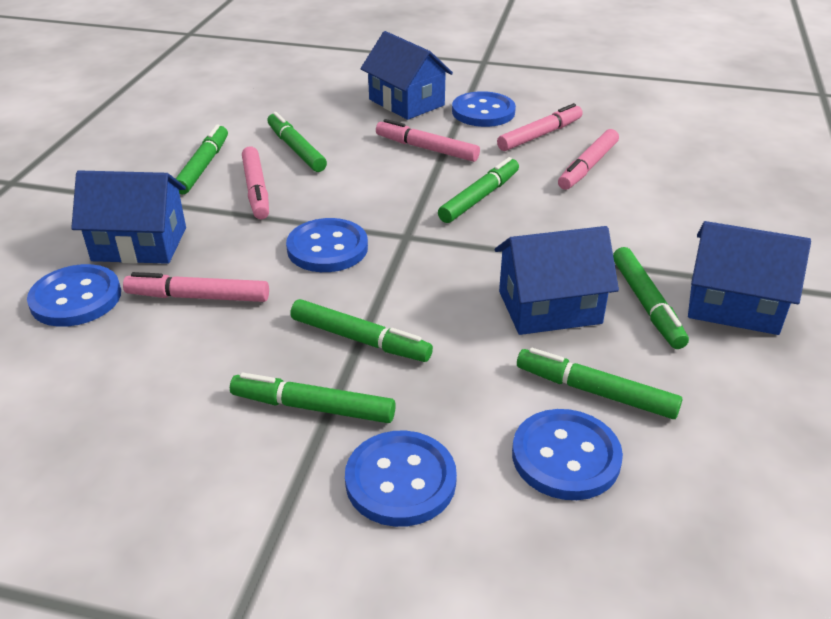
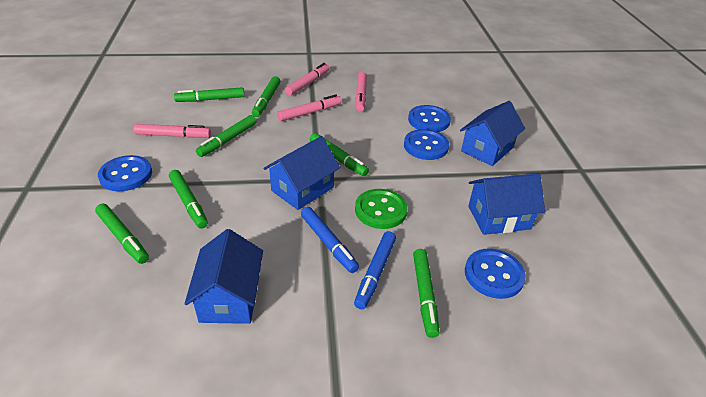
blue button: [27,264,121,327] [286,218,368,272] [345,431,457,527] [452,91,516,127] [512,409,623,500] = 5 -> [98,155,152,191] [404,129,449,160] [408,105,451,132] [465,248,526,299] = 4
blue marker: none = 0 -> [301,207,359,273] [354,231,396,309] = 2
green button: none = 0 -> [355,189,408,229] = 1
pink marker: [123,272,269,302] [242,146,269,219] [376,119,480,162] [497,103,583,151] [558,129,619,190] = 5 -> [134,124,211,138] [277,94,342,121] [285,63,330,96] [355,72,367,112] = 4

